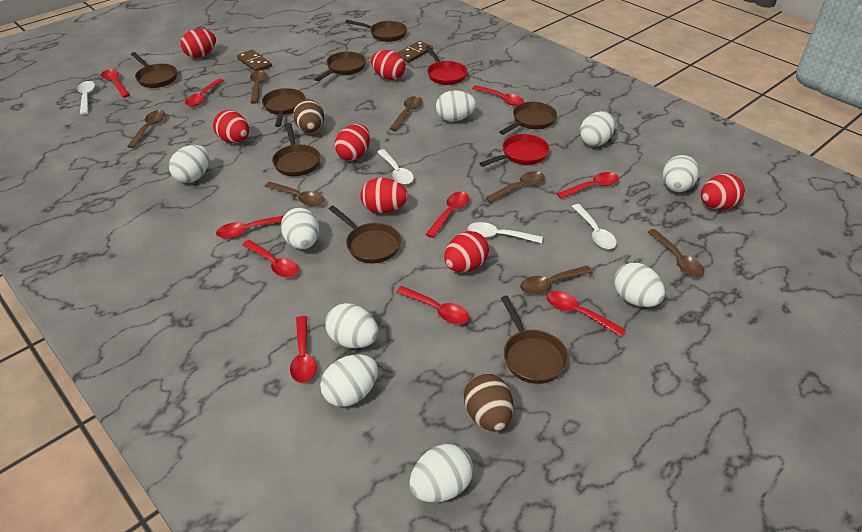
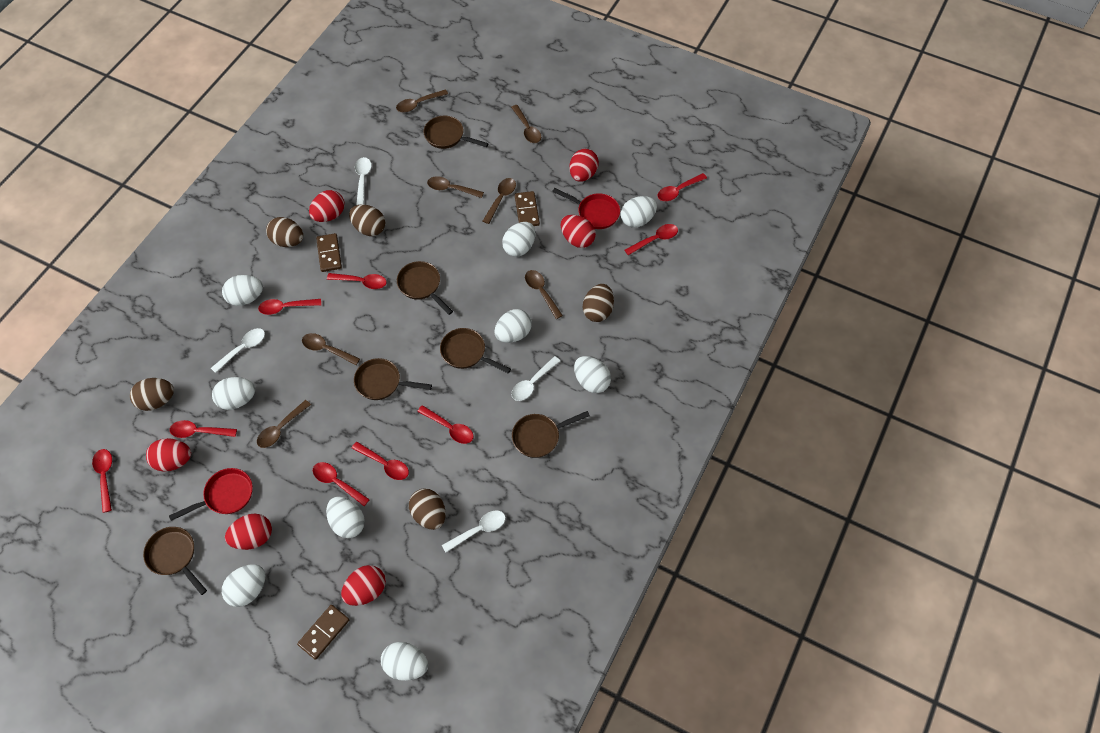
brown domino: [237,50,272,72] [397,41,433,63] = 2 -> [297,605,349,660] [316,233,342,272] [515,191,540,226] = 3
brown egg: [293,100,324,133] [464,373,513,432] = 2 -> [130,378,174,411] [266,217,303,247] [349,204,385,236] [409,489,446,530] [583,284,614,322] = 5
brown pan: [131,52,177,88] [262,88,305,127] [272,123,320,176] [315,51,366,81] [329,205,401,263] [345,20,407,42] [499,102,557,135] [501,296,568,384] = 8 -> [143,527,207,595] [354,358,432,400] [397,261,453,315] [424,116,489,149] [440,328,511,374] [512,411,590,458] = 6
red egg: [181,29,216,58] [213,110,249,143] [335,124,370,161] [361,178,408,213] [371,50,405,80] [444,231,489,272] [701,174,745,210] = 7 -> [146,438,191,472] [225,514,272,550] [309,190,345,222] [341,565,386,606] [561,215,596,248] [569,149,599,182] = 6
red spoon: [101,69,130,98] [185,79,224,107] [216,216,284,239] [242,240,298,278] [290,316,317,383] [396,286,469,324] [426,192,469,238] [472,85,524,106] [546,291,626,336] [557,172,619,199] = 10 -> [92,449,112,513] [170,420,237,438] [258,299,321,315] [313,462,370,506] [327,273,387,289] [352,442,409,480] [417,405,473,444] [625,224,678,255] [658,173,707,201] = 9

